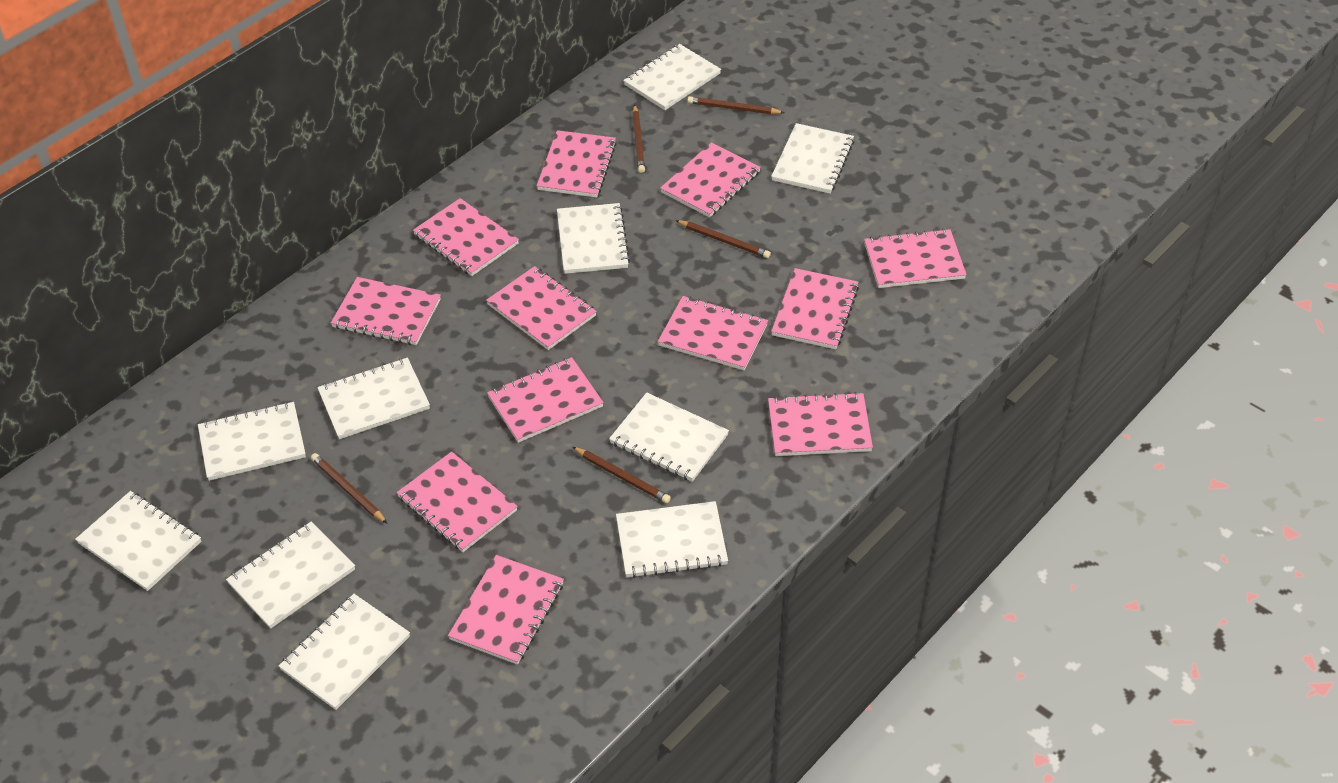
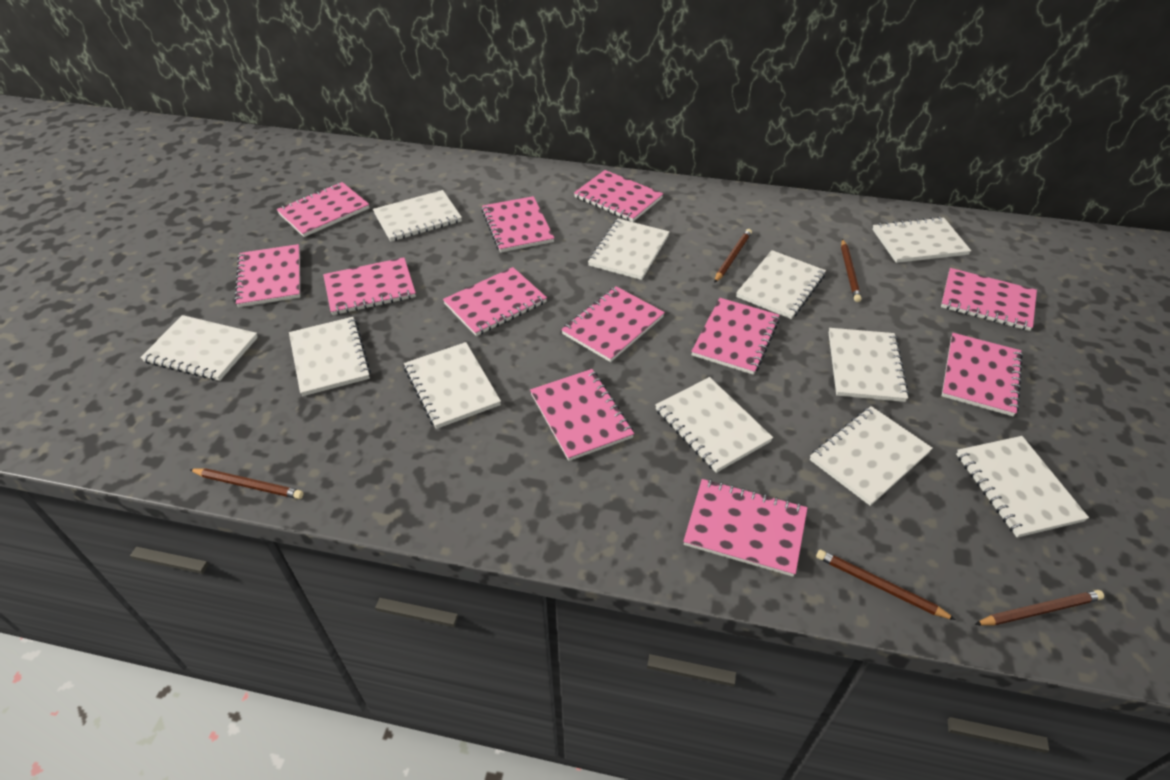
white notebook: [75,491,201,591] [198,402,306,481] [226,521,355,629] [279,594,410,710] [317,358,430,439] [557,203,630,274] [609,392,729,482] [616,501,728,578] [623,44,721,110] [771,123,854,193] = 10 -> [140,315,258,381] [289,317,371,396] [373,190,462,242] [404,342,501,429] [588,219,669,280] [655,377,773,473] [736,250,826,319] [810,406,933,506] [828,328,909,402] [872,217,971,263] [956,436,1089,538] = 11

